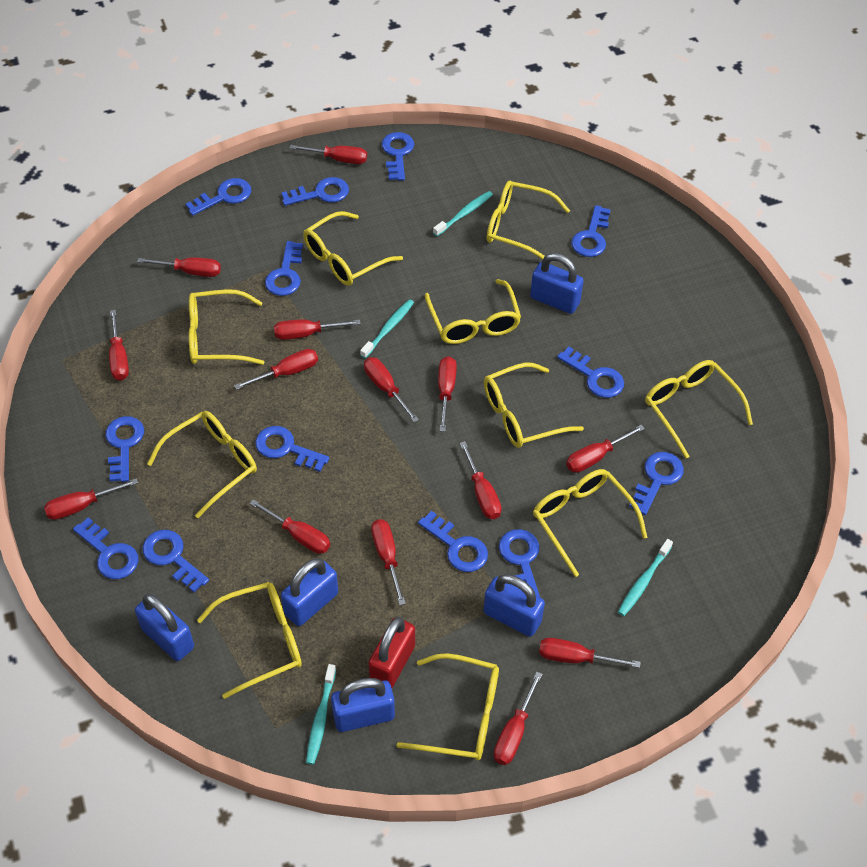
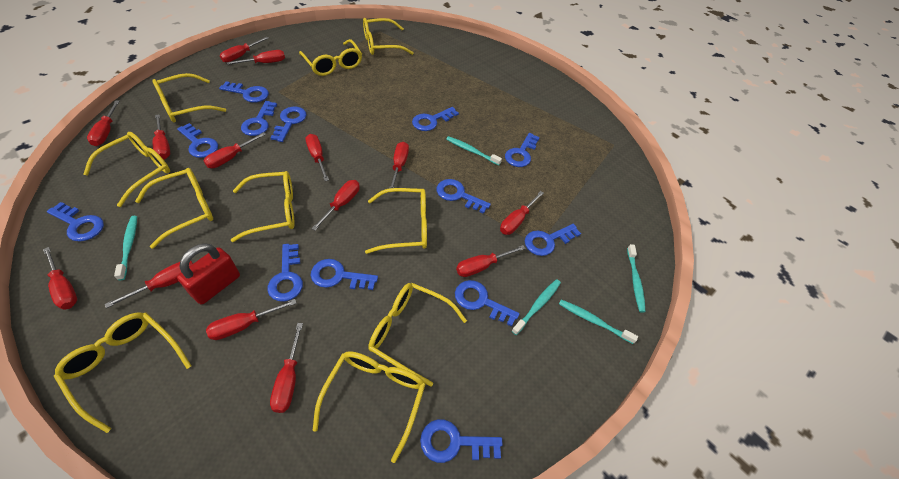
blue padlock: [135,594,194,661] [281,558,338,626] [331,678,395,732] [484,574,545,637] [530,253,584,314] = 5 -> none = 0
turquoise toothbrush: [306,664,336,765] [360,299,414,358] [433,191,493,236] [618,539,673,616] = 4 -> [114,216,137,280] [446,136,502,165] [512,279,561,335] [559,299,638,344] [627,244,645,313] = 5

